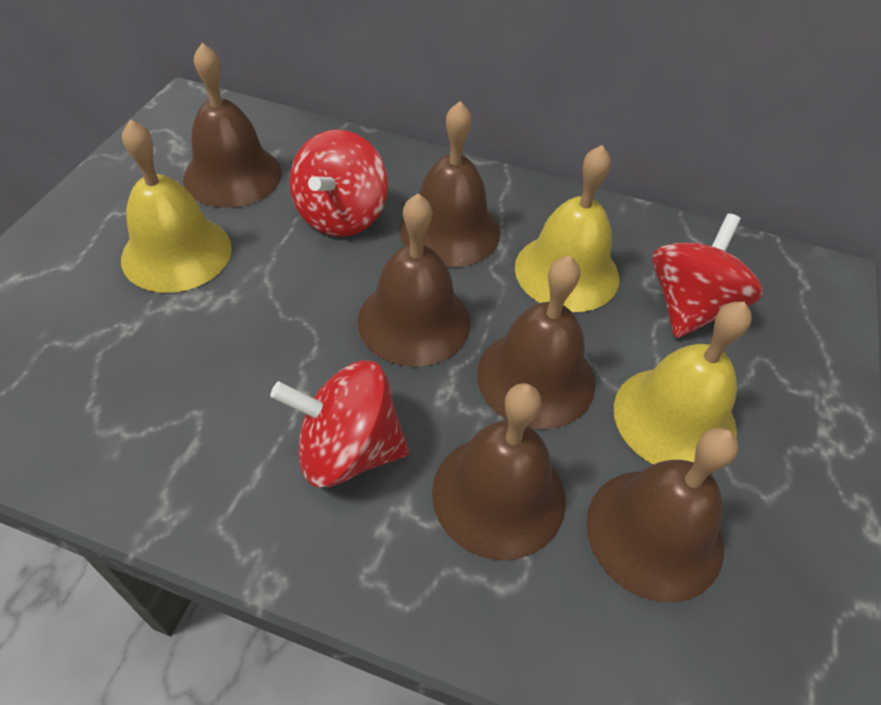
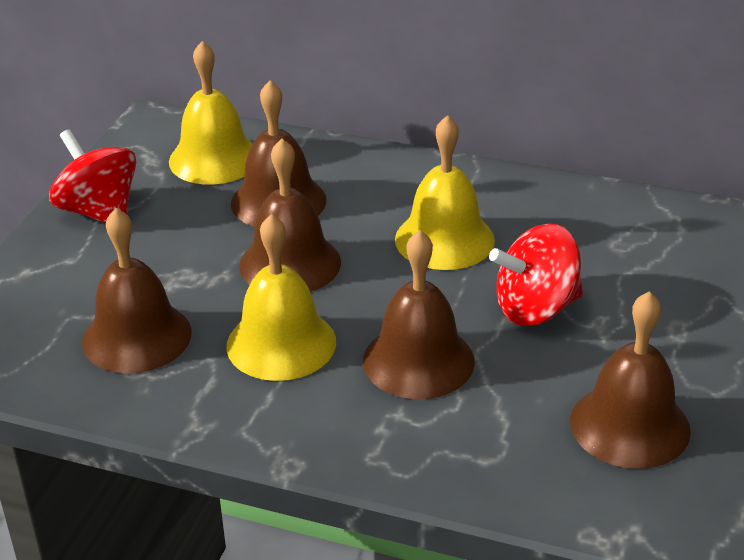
brown bell: [183,43,282,208] [358,193,471,367] [399,101,500,267] [432,383,566,560] [477,255,595,429] [586,428,738,602] = 6 -> [82,208,192,374] [231,80,326,227] [239,138,341,292] [363,230,475,399] [570,291,691,469] = 5
red spinning top: [270,361,409,487] [290,130,388,237] [652,213,763,338] = 3 -> [49,129,136,223] [489,224,583,326] = 2

